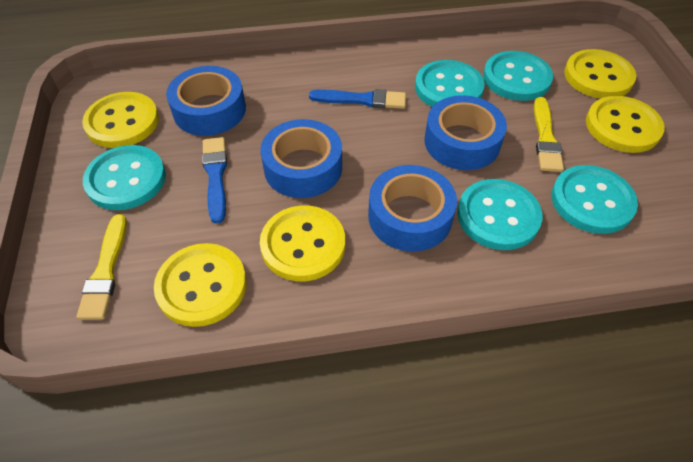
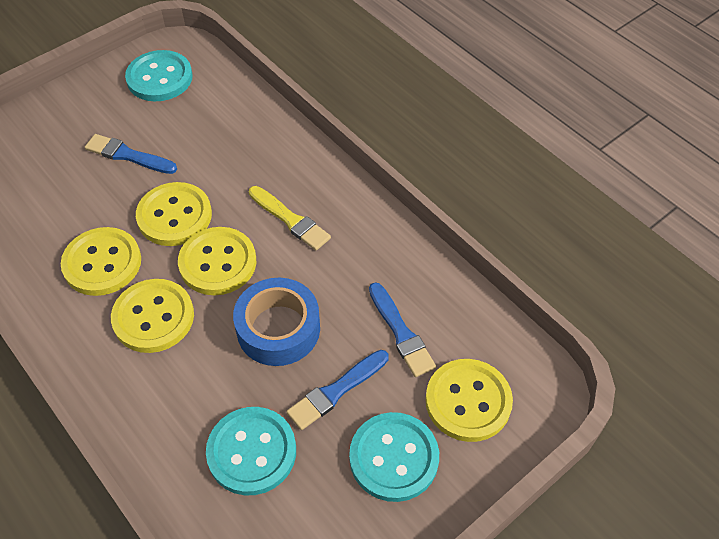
blue brush: [202,137,227,224] [309,89,406,109] = 2 -> [85,134,177,174] [287,350,389,430] [369,282,436,377] = 3
blue tape: [166,66,246,136] [260,119,342,198] [368,165,457,252] [424,95,507,170] = 4 -> [233,278,320,366] = 1
turquoise button: [83,145,166,210] [415,60,485,107] [457,179,542,250] [483,51,553,101] [551,165,638,234] = 5 -> [125,50,193,101] [206,407,296,495] [349,412,439,502] = 3
yellow brush: [76,214,127,320] [534,97,564,172] = 2 -> [249,186,331,250] = 1

